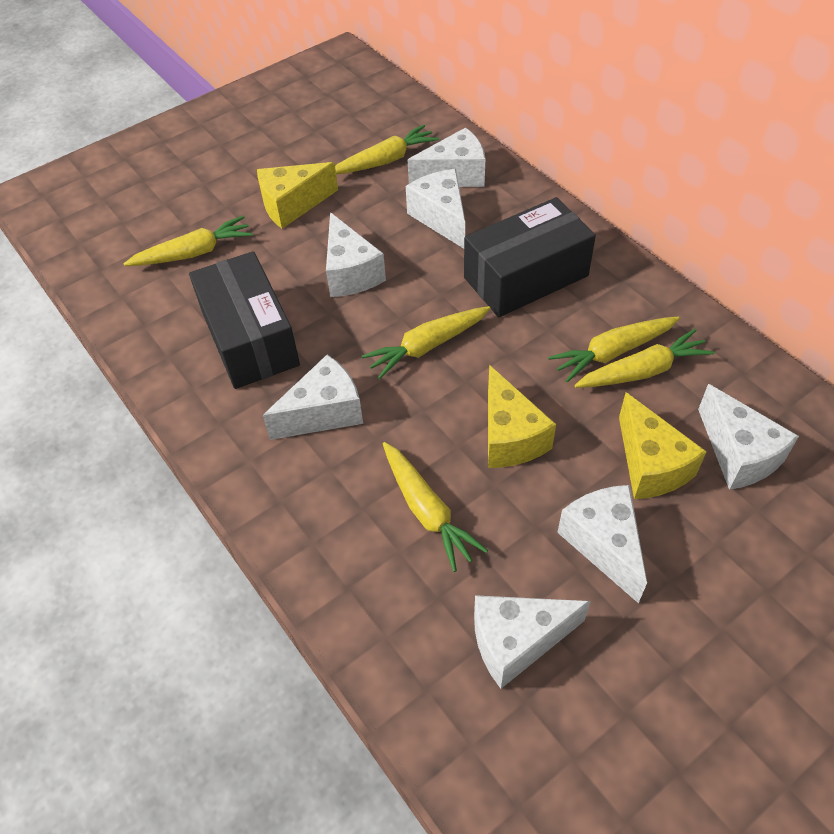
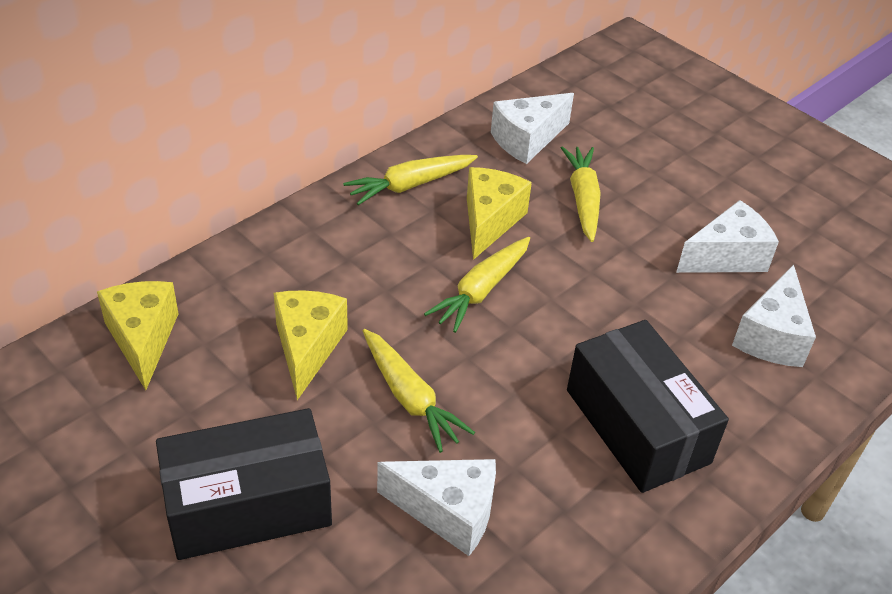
white cheese: [263,354,363,440] [326,212,386,297] [406,169,465,249] [408,127,485,187] [474,595,591,689] [557,485,647,603] [698,384,799,490] = 7 -> [377,459,496,556] [491,93,574,164] [676,200,779,273] [732,265,816,367] = 4
yellow carrot: [123,216,253,266] [335,124,439,174] [362,306,491,379] [383,442,488,572] [548,317,680,382] [575,329,715,388] = 6 -> [343,155,478,205] [363,329,475,453] [424,237,530,333] [561,146,601,242] = 4

